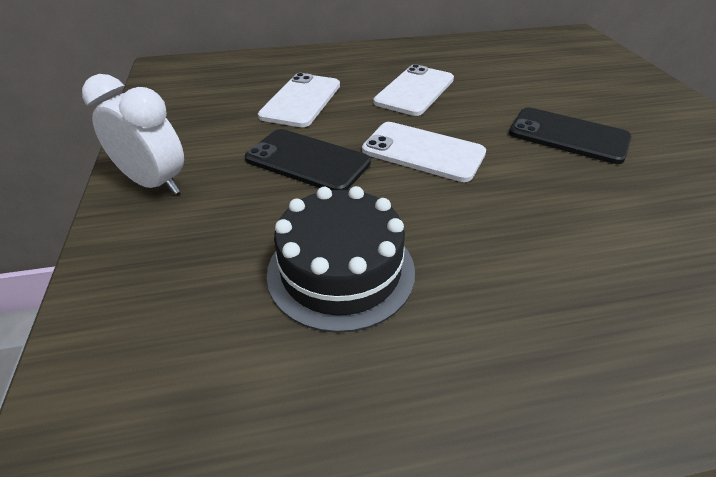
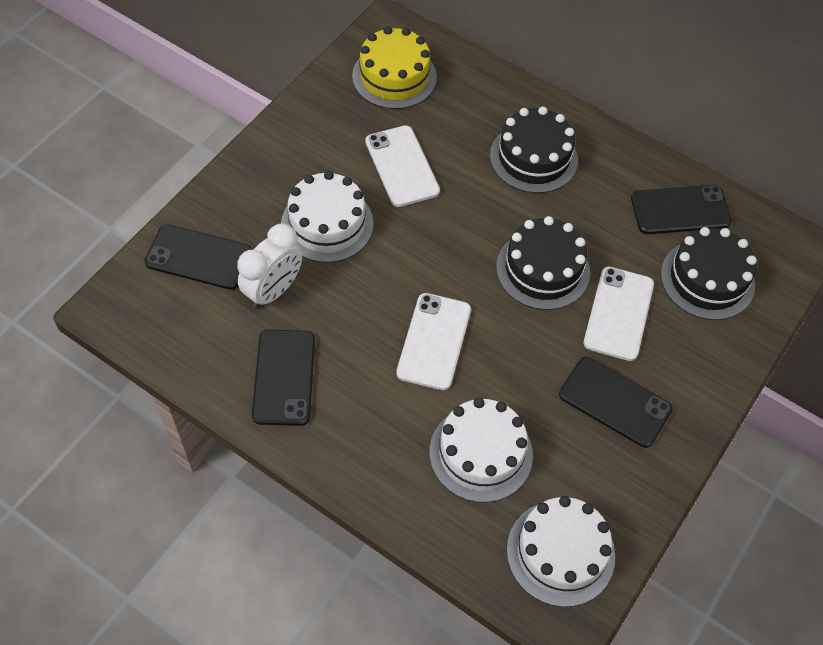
black cake: [267,186,415,333] = 1 -> [490,106,578,193] [496,216,590,310] [661,227,757,320] = 3
black phone: [245,129,371,190] [509,107,632,164] = 2 -> [145,224,252,290] [252,330,315,426] [559,357,673,448] [631,185,732,234] = 4
white cake: none = 0 -> [281,171,374,263] [430,398,533,503] [507,496,615,607] = 3
yellow cake: none = 0 -> [352,27,437,109] = 1

